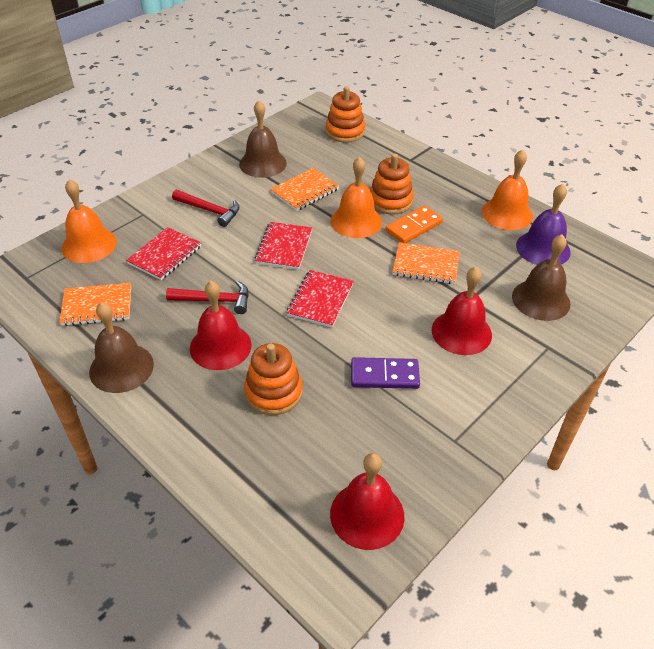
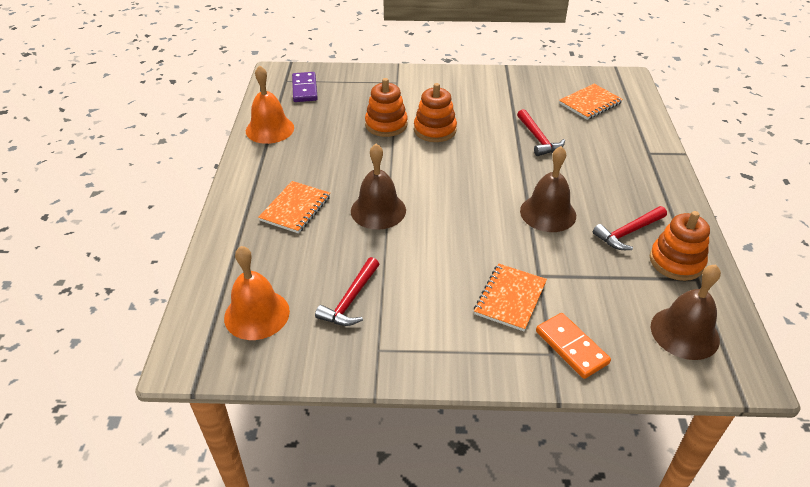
orange bell: [62,179,117,263] [330,156,382,238] [482,149,533,230] = 3 -> [224,246,290,340] [246,65,294,144] = 2
purple bell: [516,184,571,265] = 1 -> none = 0
red bell: [190,281,252,370] [330,453,404,550] [432,267,492,355] = 3 -> none = 0
red hammer: [166,280,249,314] [172,190,240,227] = 2 -> [315,257,379,326] [517,109,565,156] [593,206,667,250] = 3
red notebook: [126,227,201,280] [255,222,312,270] [287,270,354,327] = 3 -> none = 0

